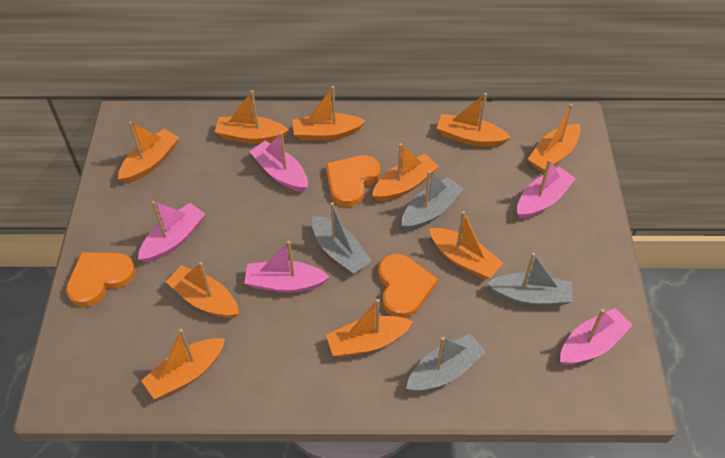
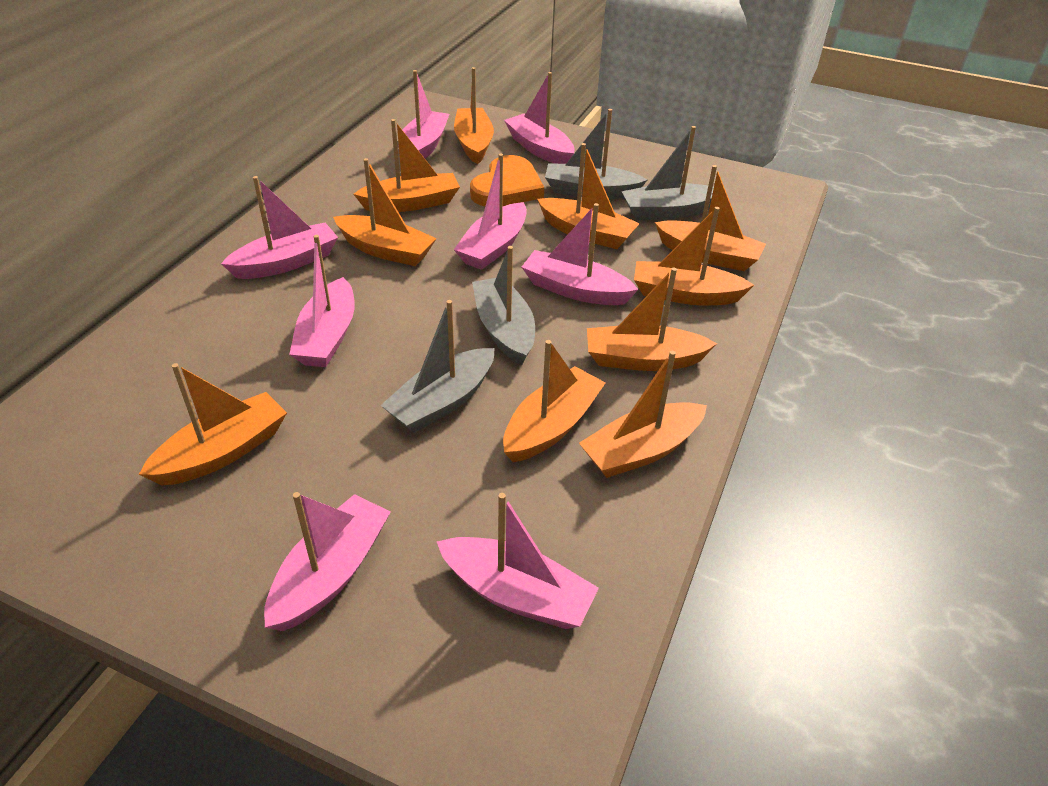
orange heart: [66,252,135,307] [326,155,380,207] [378,254,438,318] = 3 -> [470,155,544,206] = 1
pink boat: [138,201,205,263] [244,241,329,293] [249,132,308,192] [517,159,576,219] [560,308,633,365] = 5 -> [221,176,338,279] [264,492,391,631] [289,235,355,367] [403,70,449,158] [437,493,599,629] [454,154,527,270] [504,72,574,164] [522,203,639,305] = 8

